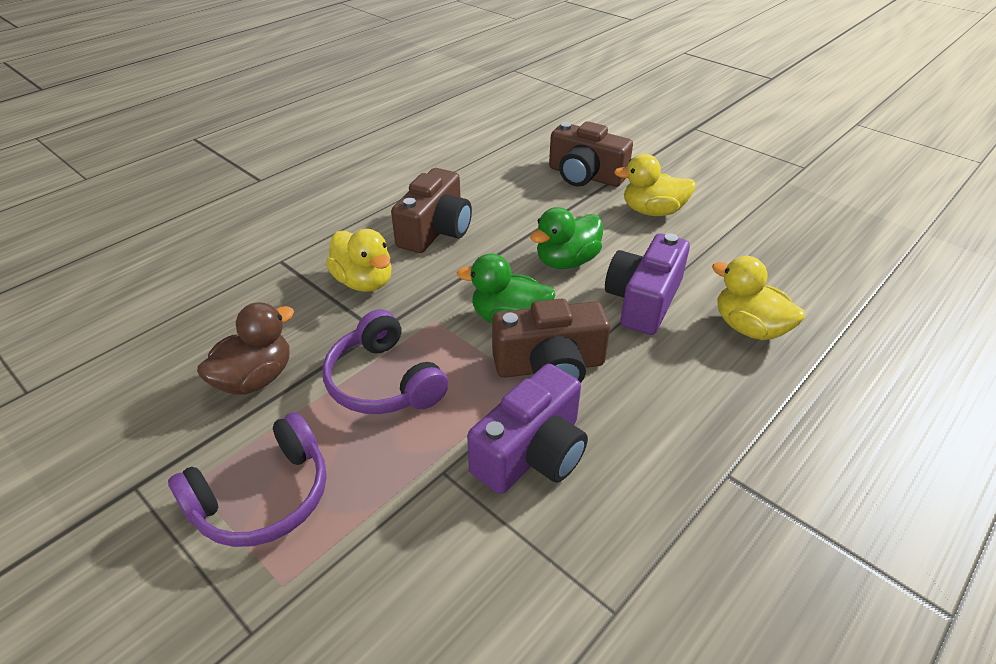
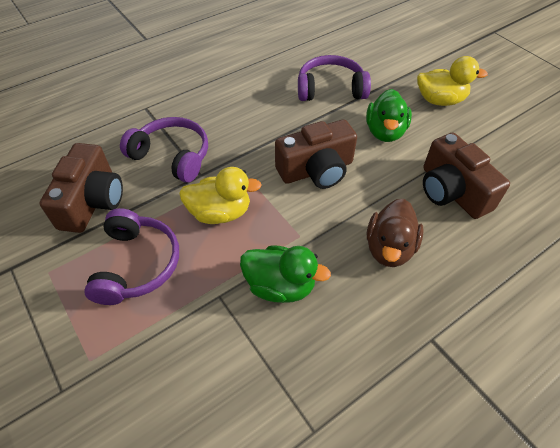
purple camera: [467,364,588,494] [605,233,690,335] = 2 -> none = 0
purple headphones: [168,412,327,547] [322,309,449,414] = 2 -> [84,208,179,305] [120,117,208,183] [298,55,371,101] = 3
yellow duck: [326,229,392,292] [614,154,696,216] [712,256,805,340] = 3 -> [179,167,262,224] [417,56,488,106] = 2

